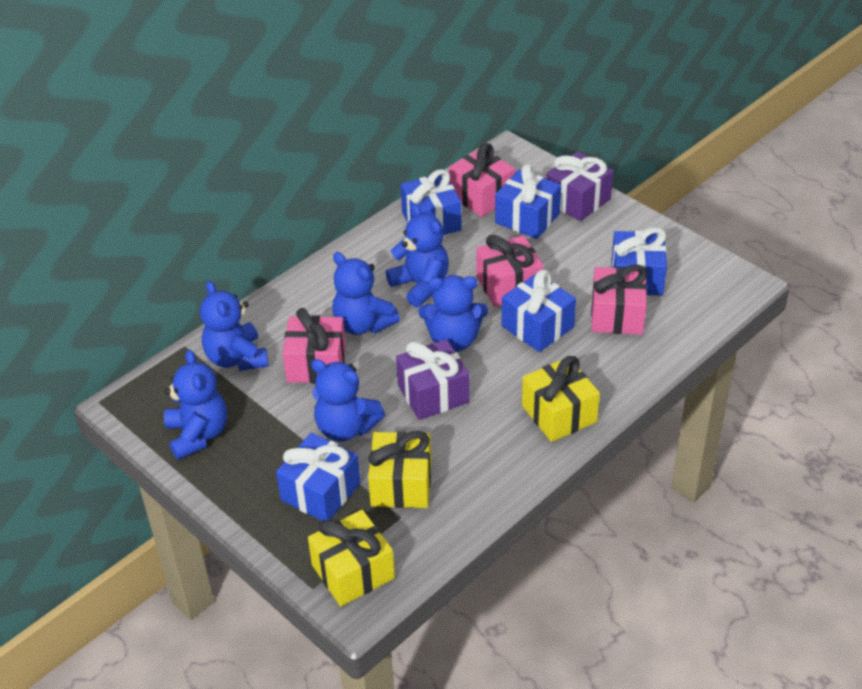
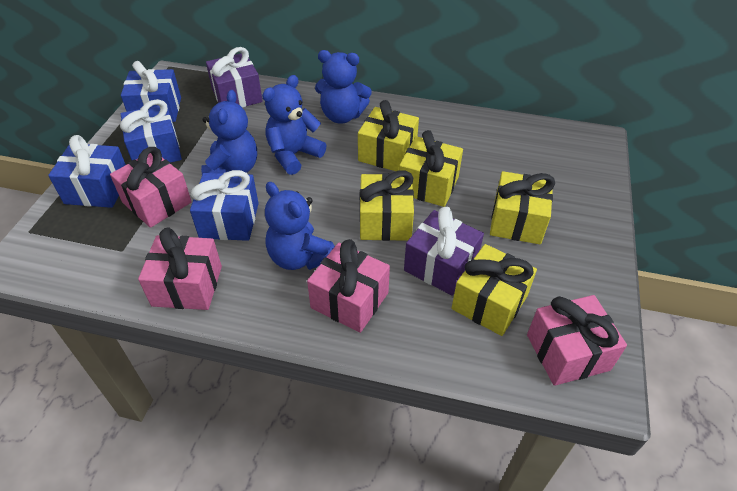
blue gift: [276,433,360,521] [401,169,462,235] [495,164,561,239] [501,270,576,352] [611,227,667,295] = 5 -> [48,135,126,208] [120,99,182,163] [121,61,181,122] [190,170,259,241] = 4
blue teddy bear: [164,350,227,460] [200,281,269,371] [311,359,385,441] [332,252,400,335] [386,204,449,307] [418,275,488,352] = 6 -> [201,90,257,174] [262,75,327,175] [265,182,335,270] [315,50,372,124] = 4
yellow gift: [308,510,395,606] [368,431,431,508] [522,356,600,442] = 3 -> [358,100,419,171] [360,170,414,241] [399,130,463,207] [452,244,537,336] [490,171,555,245] = 5

